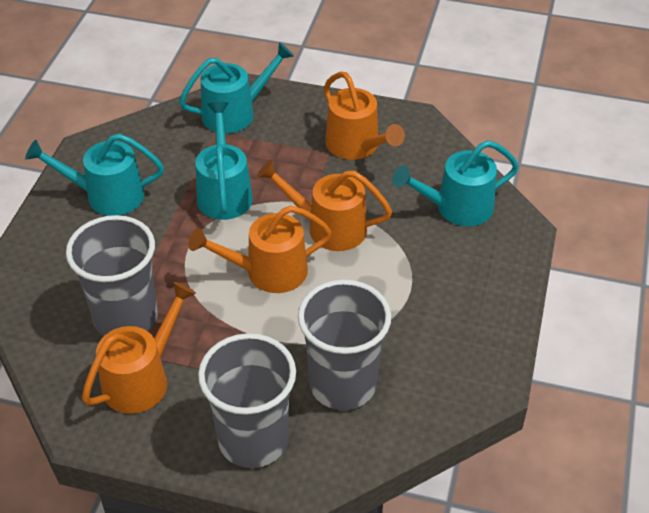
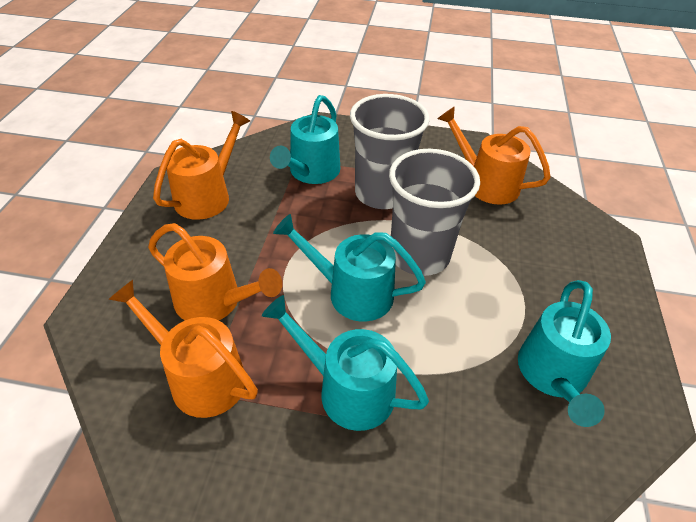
grey cup: [66,215,158,336] [198,333,296,468] [298,280,391,410] = 3 -> [350,94,430,209] [389,149,480,276] = 2

